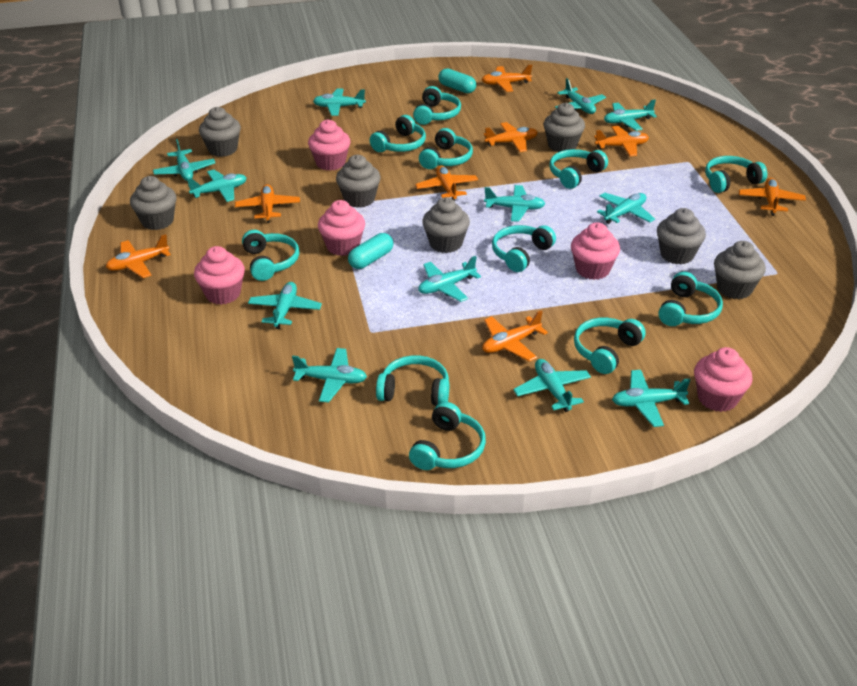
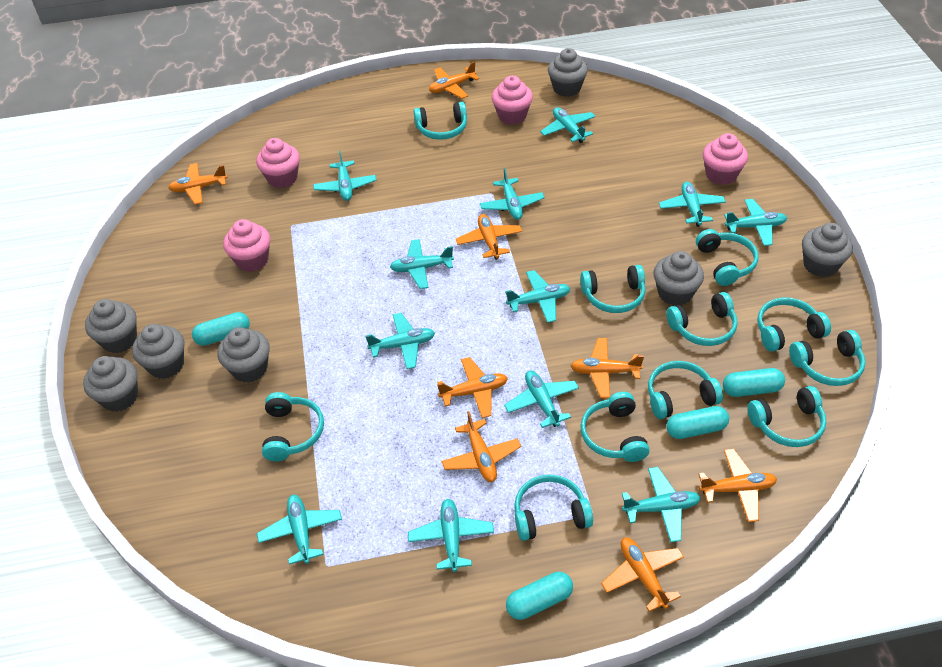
pink cupcake: [194,246,245,305] [308,120,350,171] [318,200,365,256] [571,222,620,280] [694,347,752,412] = 5 -> [223,219,270,272] [256,138,300,188] [492,76,533,125] [703,133,748,185] = 4
turquoise capsule: [348,233,393,269] [438,68,476,93] = 2 -> [192,312,250,346] [506,572,573,620] [666,406,729,439] [723,368,785,397] = 4

